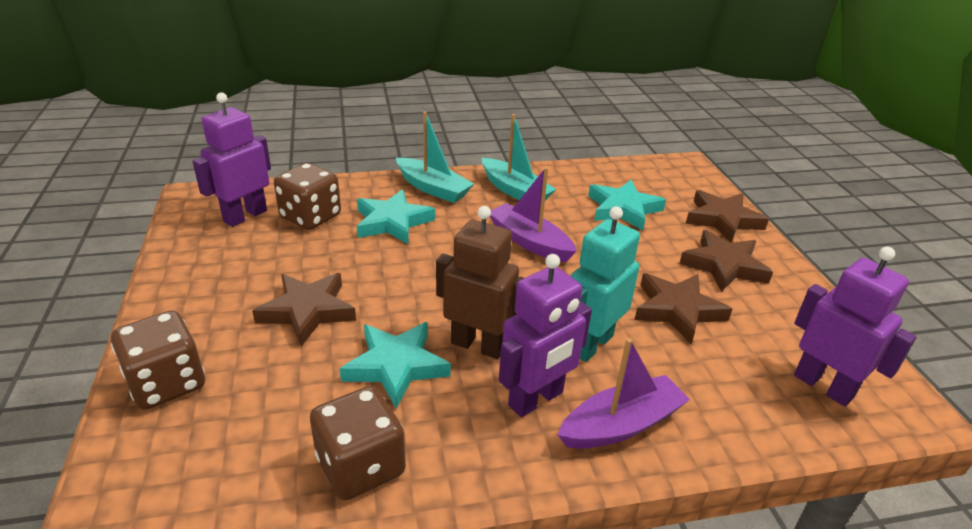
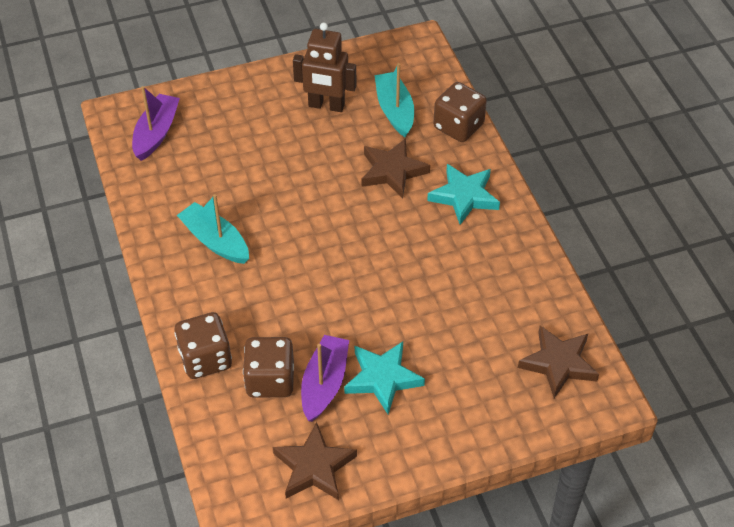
brown star: [252,273,356,346] [635,273,732,344] [679,230,773,292] [686,190,769,242] = 4 -> [273,422,357,500] [361,138,430,199] [518,326,599,398] = 3
purple robot: [192,92,271,227] [499,254,592,417] [794,247,916,406] = 3 -> none = 0
turquoise robot: [571,206,640,362] = 1 -> none = 0
turquoise star: [340,322,451,408] [357,189,435,244] [588,180,666,230] = 3 -> [344,341,425,414] [427,164,500,225] = 2

